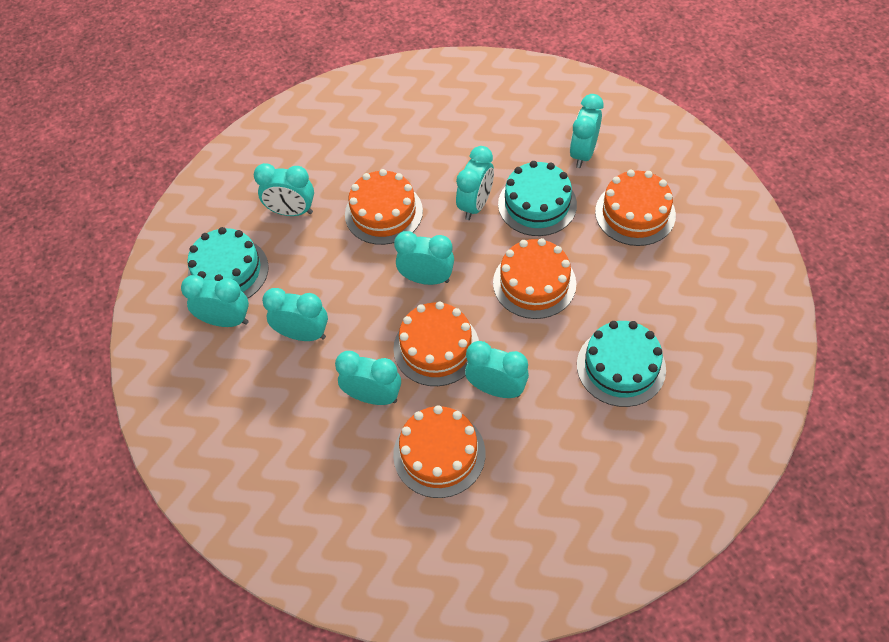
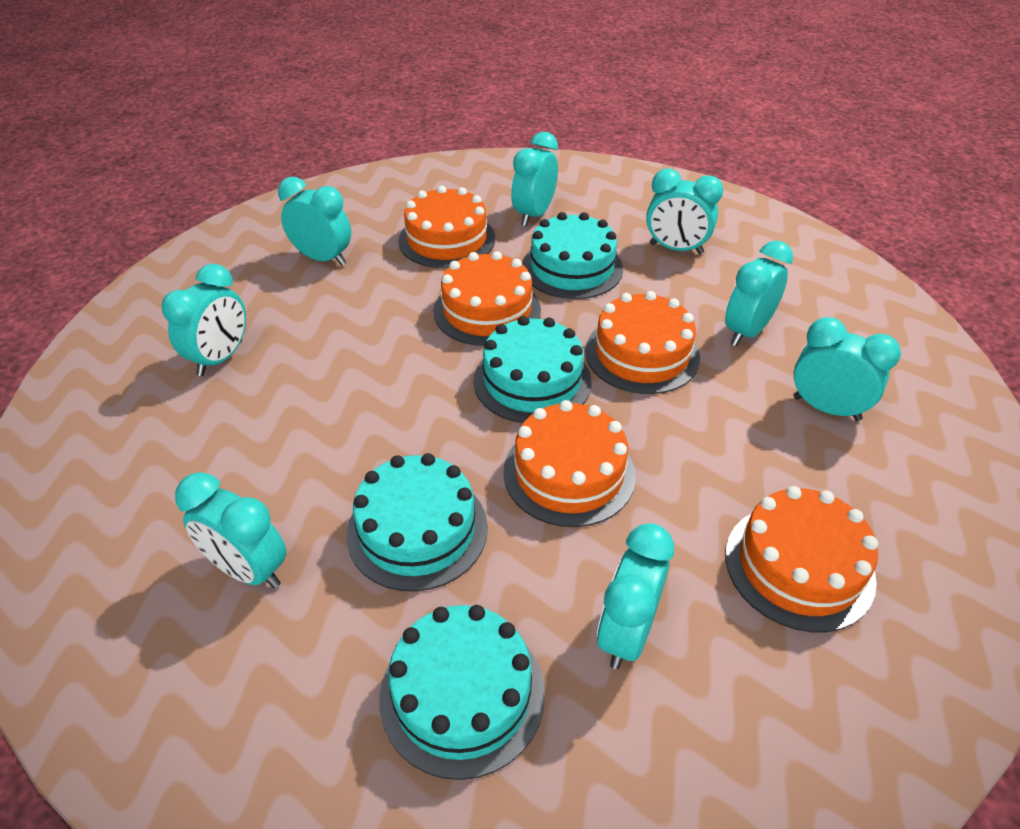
turquoise cake: [187,227,269,298] [498,161,577,236] [577,321,666,407] = 3 -> [347,453,488,592] [380,605,545,780] [473,316,592,423] [522,212,623,299] = 4

